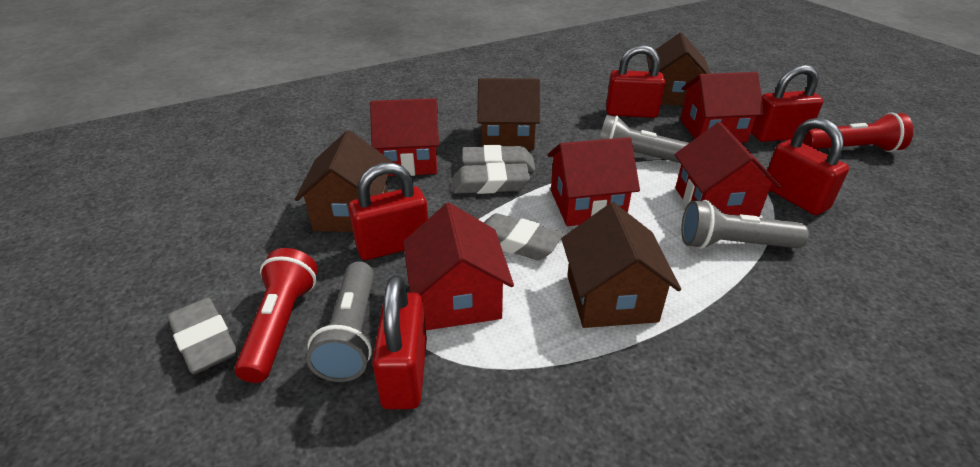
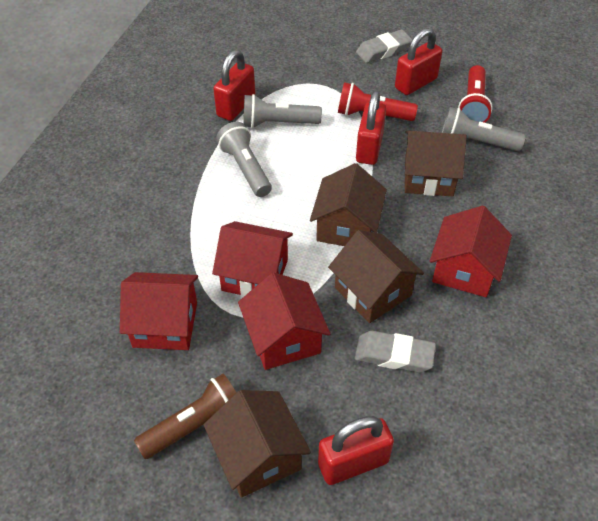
brown flashlight: none = 0 -> [134,374,236,459] = 1
grey eraser: [167,298,237,374] [452,162,530,194] [462,145,535,172] [484,213,563,260] = 4 -> [355,331,436,373] [356,29,413,63] = 2
red house: [370,98,439,176] [403,203,514,330] [547,137,640,226] [674,122,781,217] [680,72,764,143] = 5 -> [120,272,198,350] [212,221,293,297] [238,273,330,370] [430,206,512,297] = 4
red padlock: [348,162,428,260] [372,275,427,409] [606,45,665,118] [751,65,823,142] [766,118,849,215] = 5 -> [213,50,255,121] [318,416,394,485] [356,91,386,165] [395,28,442,95] = 4

